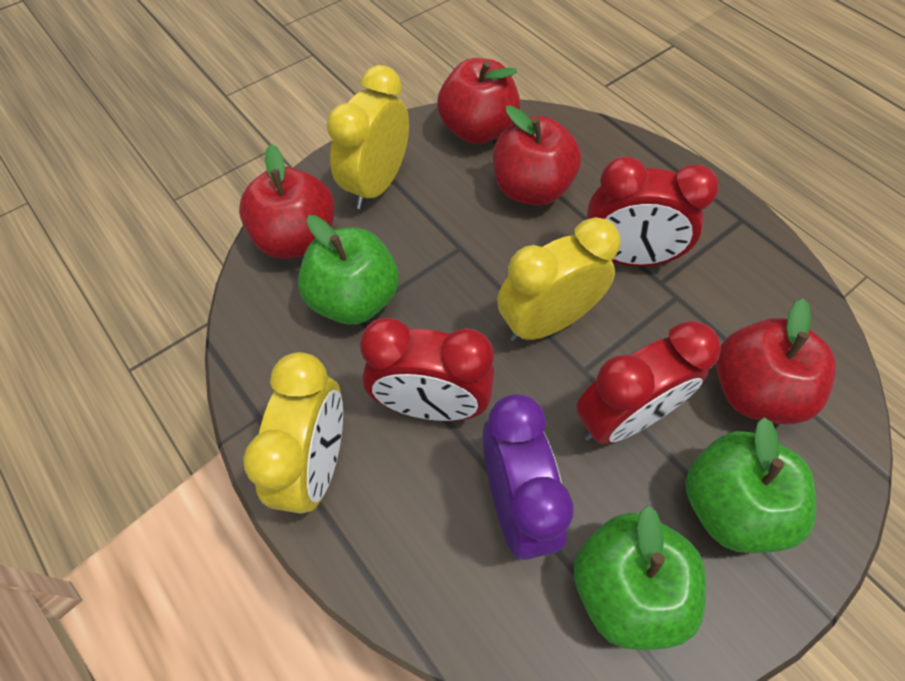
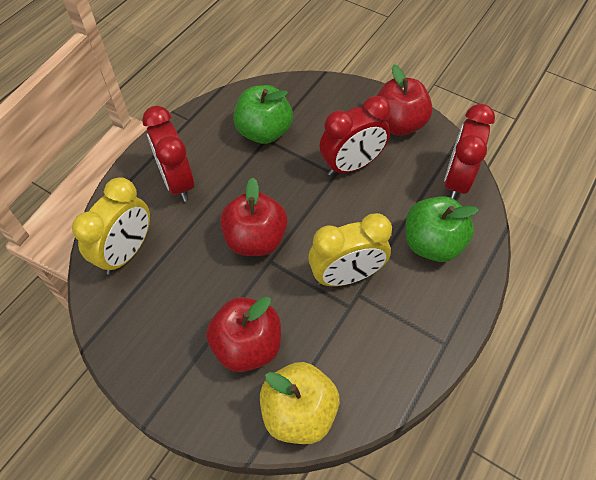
green apple: [298,215,399,325] [574,506,706,650] [685,417,816,553] = 3 -> [233,85,293,144] [406,196,479,262] = 2
purple clock: [483,394,574,560] = 1 -> none = 0
red apple: [239,144,335,259] [437,58,520,144] [493,105,581,205] [716,299,836,425] = 4 -> [206,297,281,372] [220,177,288,256] [377,64,433,136] = 3
yellow apple: none = 0 -> [260,362,340,444] = 1
yellow clock: [243,352,343,514] [327,65,409,209] [497,217,621,342] = 3 -> [72,177,150,274] [308,213,392,286] = 2

